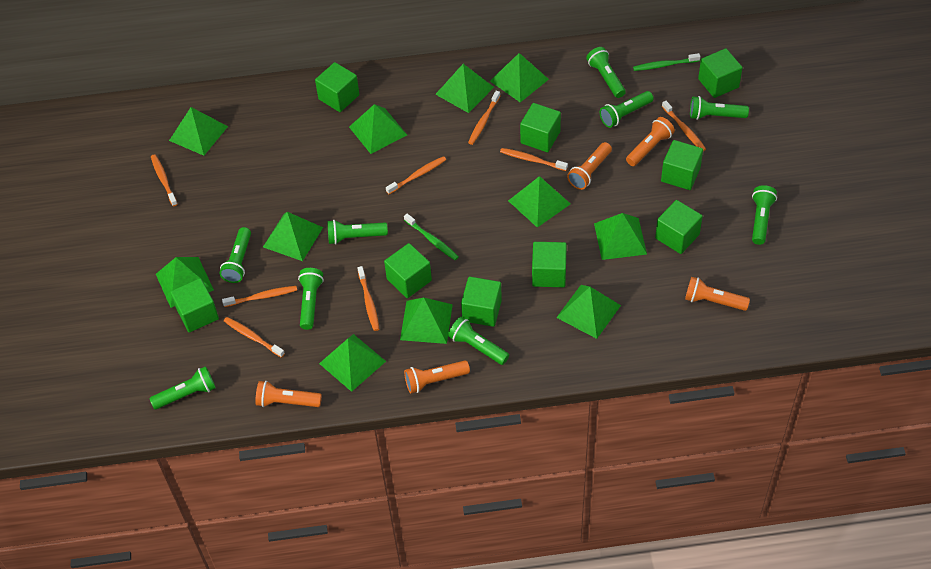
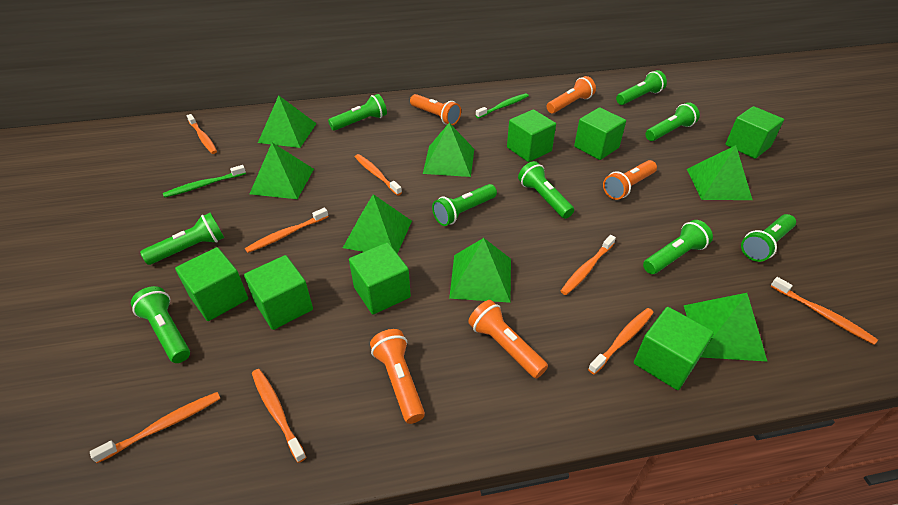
green cube: [170,278,219,333] [315,62,359,112] [384,243,432,298] [461,277,502,327] [520,103,561,152] [532,242,567,287] [655,200,703,254] [661,140,703,190] [698,48,742,98] = 9 -> [175,247,248,321] [244,255,313,330] [349,242,411,315] [507,109,556,162] [574,107,626,160] [634,307,714,390] [725,106,784,159] = 7
green pyramid: [156,257,214,308] [169,107,228,156] [263,212,323,261] [319,334,386,392] [349,104,407,154] [400,298,453,344] [435,64,494,113] [490,53,549,102] [508,176,570,228] [556,285,621,339] [594,213,647,260] = 11 -> [250,143,314,199] [258,95,317,148] [343,194,412,254] [423,123,474,177] [449,238,511,303] [684,293,768,362] [687,145,752,200] = 7

